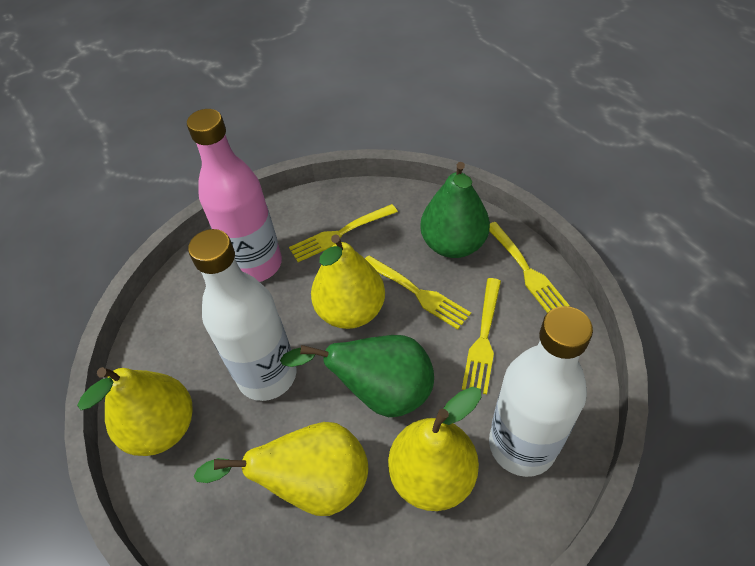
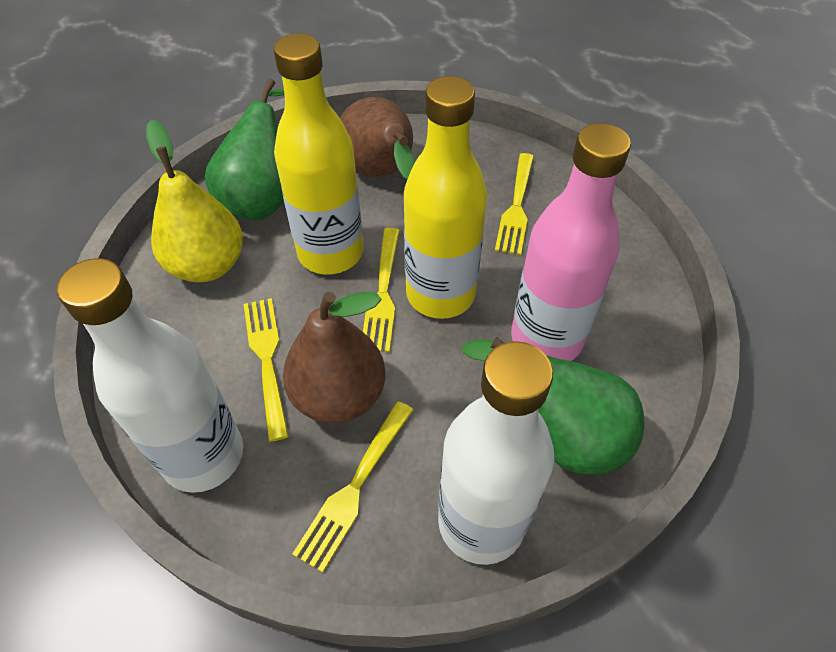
brown pear: none = 0 -> [283,292,386,424] [340,97,415,179] = 2
yellow bottle: none = 0 -> [274,33,363,274] [404,76,487,319] = 2
yellow pear: [77,367,193,456] [194,422,368,516] [311,234,385,329] [388,387,481,511] = 4 -> [146,120,243,282] = 1

